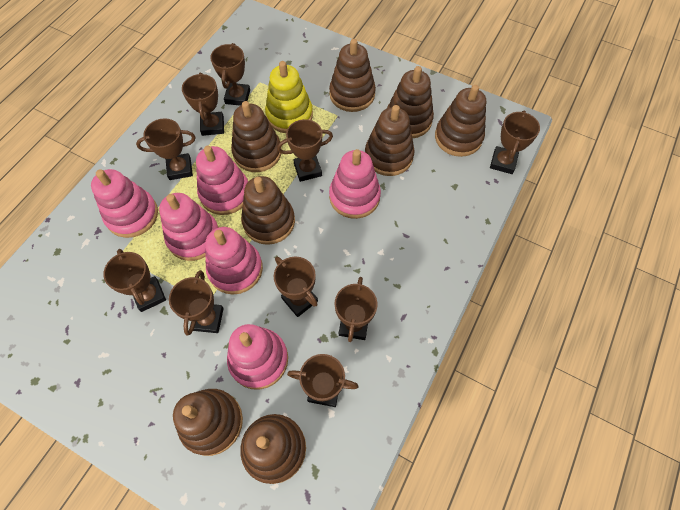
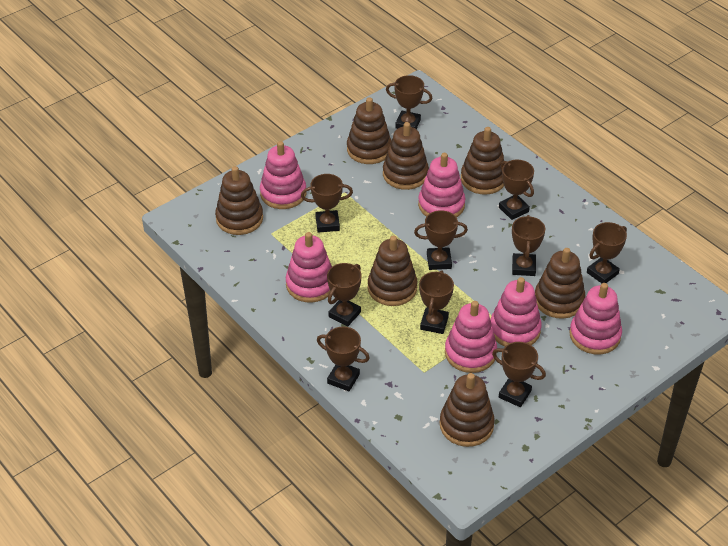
brown stacking toy: [173,389,243,456] [231,101,282,172] [240,414,306,484] [241,176,295,245] [329,39,376,112] [365,105,415,176] [387,66,434,138] [435,85,486,157] = 8 -> [215,166,263,235] [347,97,391,164] [368,235,417,306] [383,122,429,190] [440,373,495,447] [461,127,504,195] [535,248,585,319] = 7
yellow stacking toy: [265,61,313,133] = 1 -> none = 0

